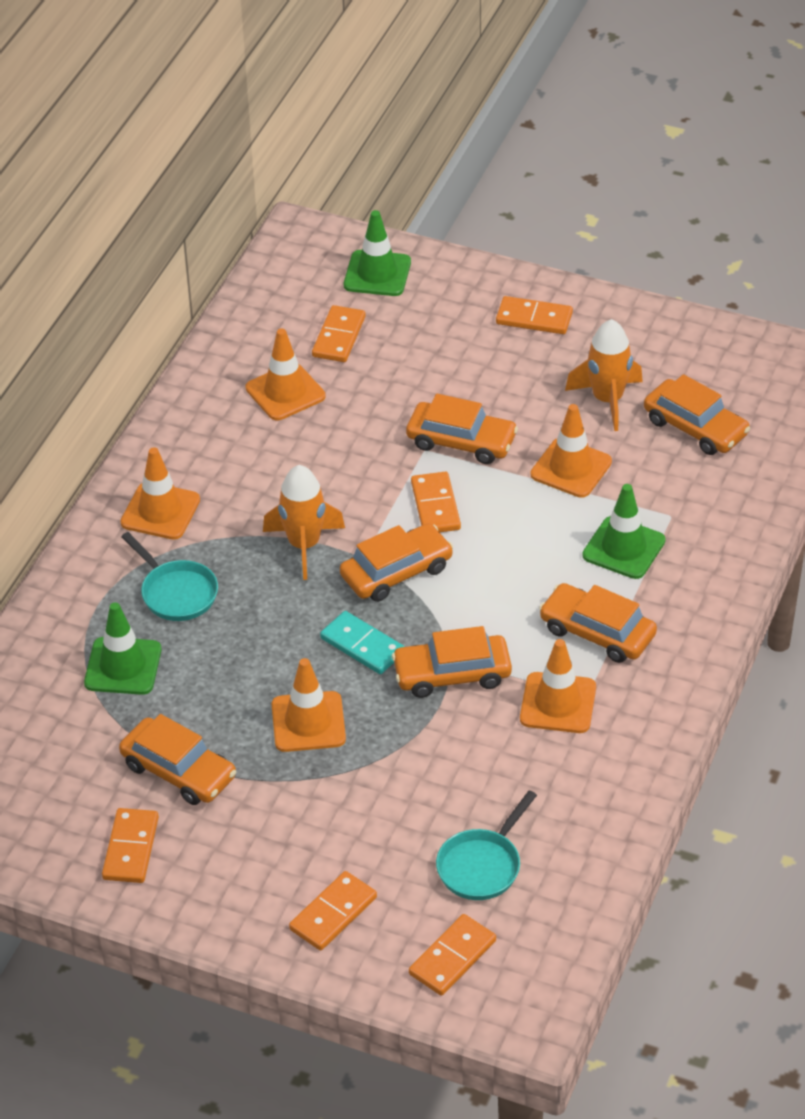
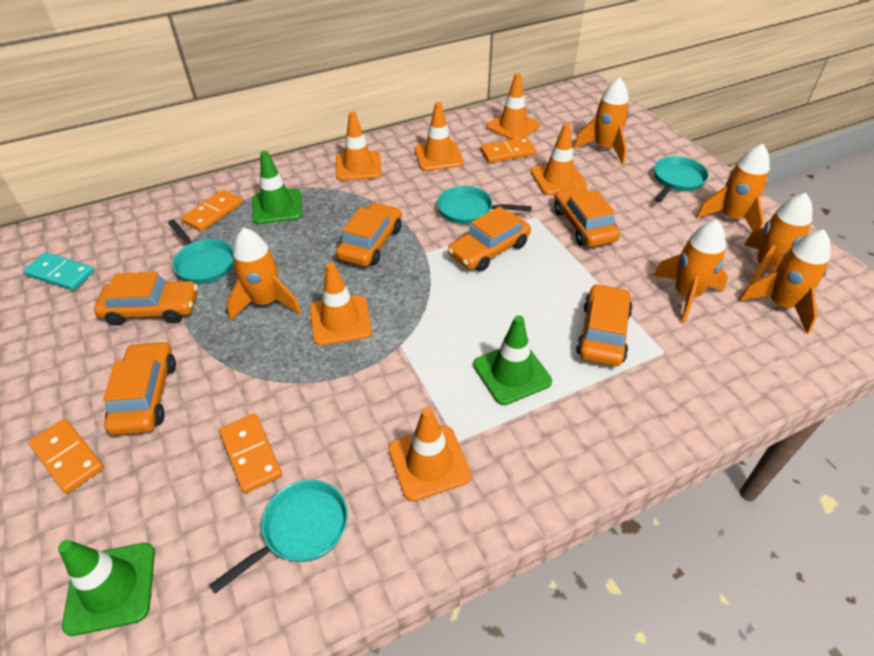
orange domino: [102,808,159,883] [289,871,377,950] [312,305,366,362] [409,914,496,996] [411,472,461,532] [496,296,573,334] = 6 -> [28,419,104,494] [181,190,243,232] [219,413,282,493] [480,137,536,163] = 4
orange rocket: [263,465,345,580] [565,319,643,431] = 2 -> [226,228,301,321] [574,77,630,164] [653,220,728,323] [696,144,770,231] [739,230,831,334] [744,193,812,284] = 6
orange traffic cone: [120,447,200,540] [246,328,325,420] [272,658,346,752] [520,639,596,733] [531,404,612,498] = 5 -> [310,263,372,346] [336,112,382,181] [388,407,472,501] [414,102,464,171] [487,73,540,140] [531,123,587,195] = 6
turquoise pan: [121,532,218,621] [436,791,537,900] = 2 -> [168,219,234,284] [209,480,348,594] [437,186,532,224] [654,156,709,202] = 4

